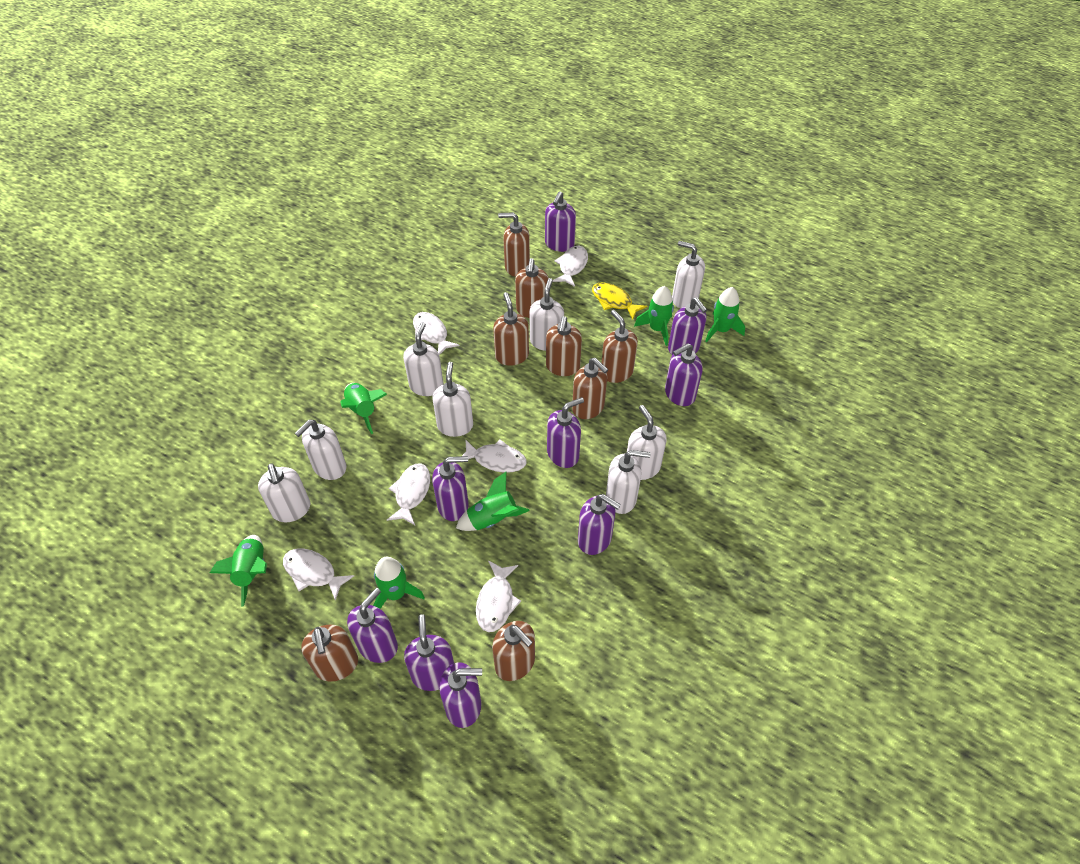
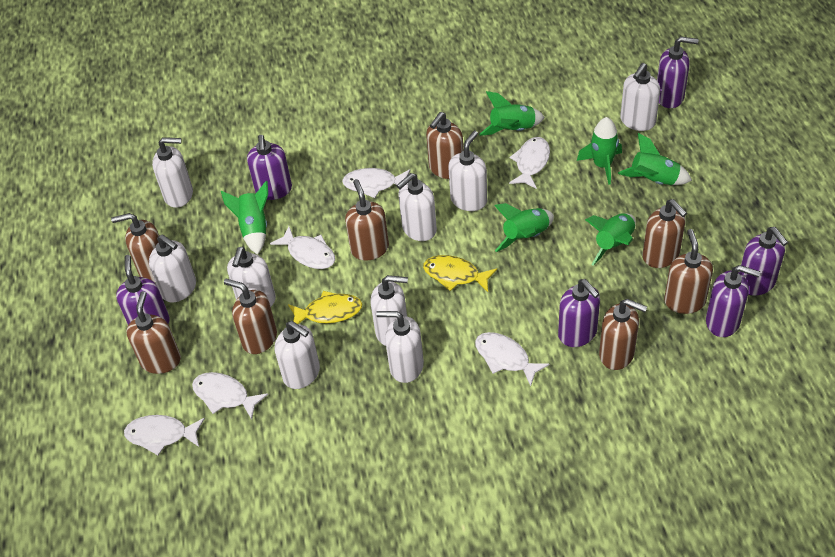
purple soap dispenser: [347,588,398,663] [404,615,454,691] [432,456,469,521] [439,662,482,728] [545,191,576,252] [547,397,584,468] [578,494,621,555] [665,343,703,406] [668,297,707,355] = 9 -> [116,255,170,325] [247,135,292,200] [558,279,600,347] [657,36,699,108] [706,265,760,337] [739,227,788,296] = 6
white soap dispenser: [258,463,310,522] [295,420,347,480] [403,322,444,396] [432,362,473,437] [529,278,564,351] [606,450,651,514] [627,405,667,480] [672,241,705,308] = 8 -> [149,234,196,302] [152,137,193,208] [227,247,276,307] [275,321,320,389] [371,275,408,346] [376,311,424,383] [396,173,437,241] [448,131,487,211] [620,63,660,131] = 9
yellow fish: [592,282,647,320] = 1 -> [288,291,362,324] [423,255,497,292] = 2

